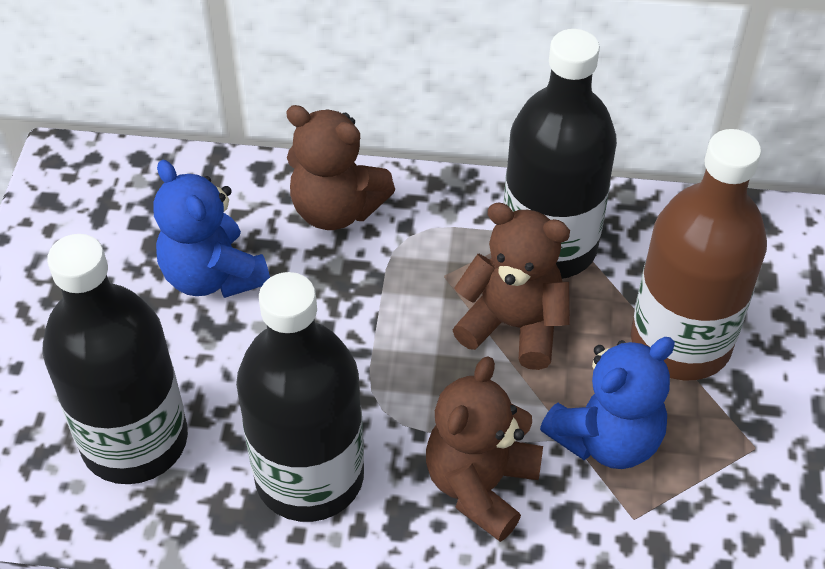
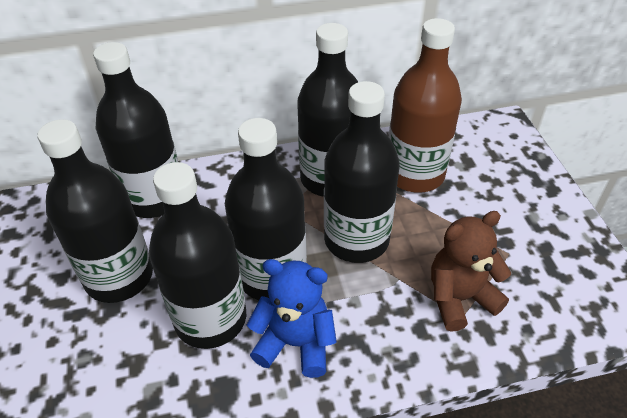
black bottle: [42,234,188,484] [236,272,364,522] [504,29,617,279] = 3 -> [37,119,153,303] [93,42,178,218] [149,162,246,349] [225,118,307,300] [297,23,358,197] [324,81,400,263] = 6
blue teddy bear: [153,160,270,298] [540,337,675,469] = 2 -> [247,259,337,378] = 1
brown teddy bear: [286,105,395,230] [426,356,543,542] [453,202,570,370] = 3 -> [431,211,511,332] = 1

